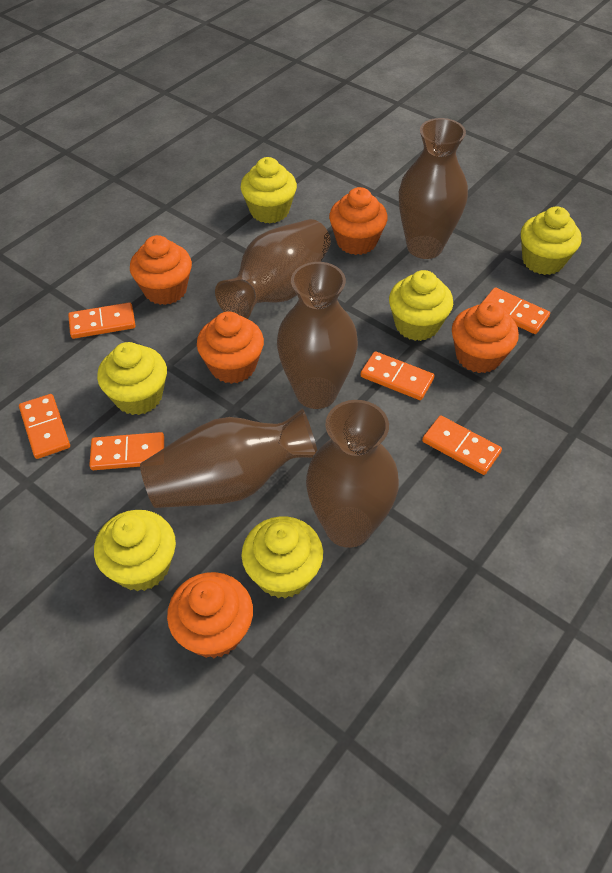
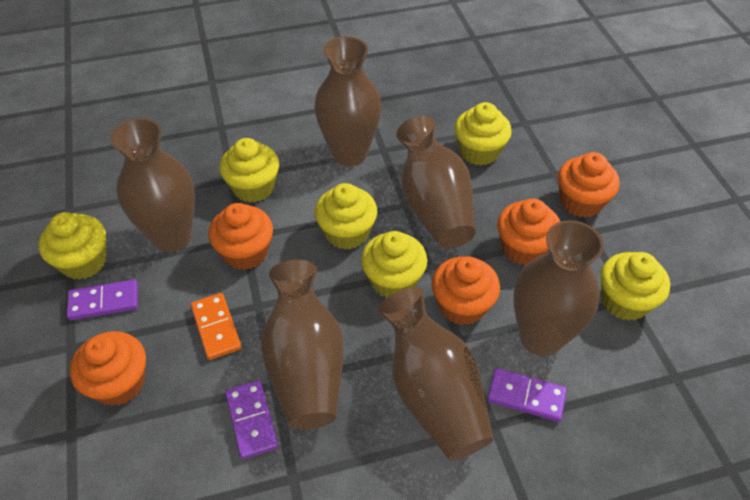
brown vase: [140,408,317,508] [215,219,331,319] [277,262,358,409] [306,400,399,548] [399,118,468,259] = 5 -> [110,118,195,252] [261,259,343,430] [314,36,382,166] [378,287,493,460] [396,116,476,249] [513,220,604,356] = 6
orange domino: [19,394,70,459] [68,302,136,339] [89,432,164,470] [361,351,434,400] [422,415,502,475] [482,287,550,334] = 6 -> [190,293,242,360] = 1
purple domino: none = 0 -> [67,279,138,320] [225,380,278,459] [487,368,567,422] = 3

